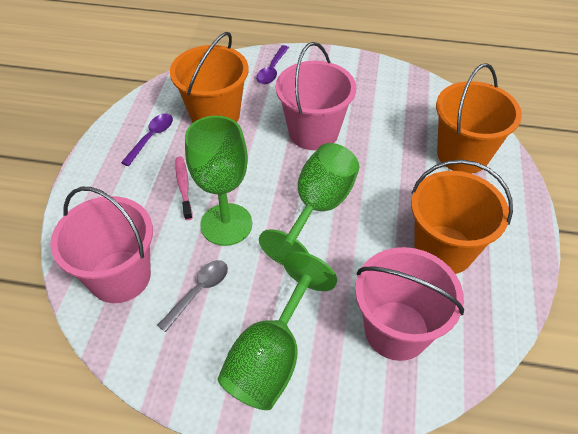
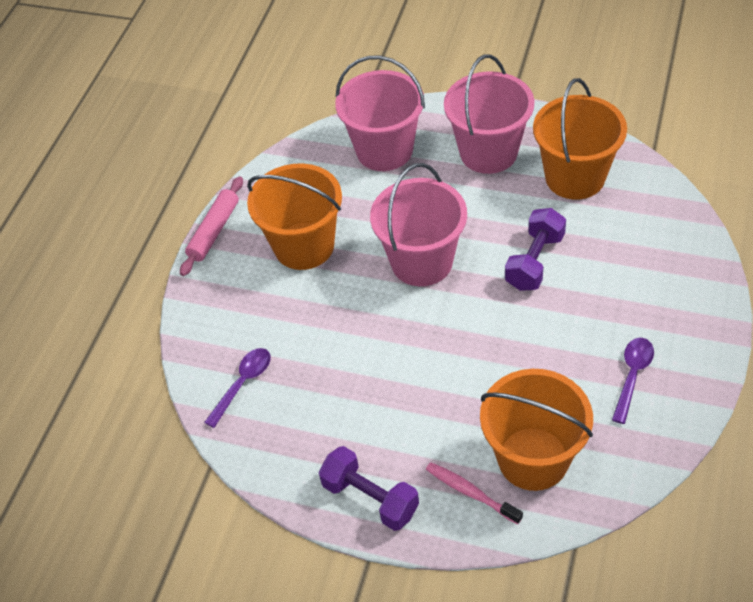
green goblet: [185,116,252,246] [218,251,337,410] [259,143,359,266] = 3 -> none = 0
grey spoon: [157,260,228,332] = 1 -> none = 0
pink rolling pin: none = 0 -> [180,176,243,276] = 1
purple dumbbell: none = 0 -> [319,446,419,531] [505,208,566,291] = 2

